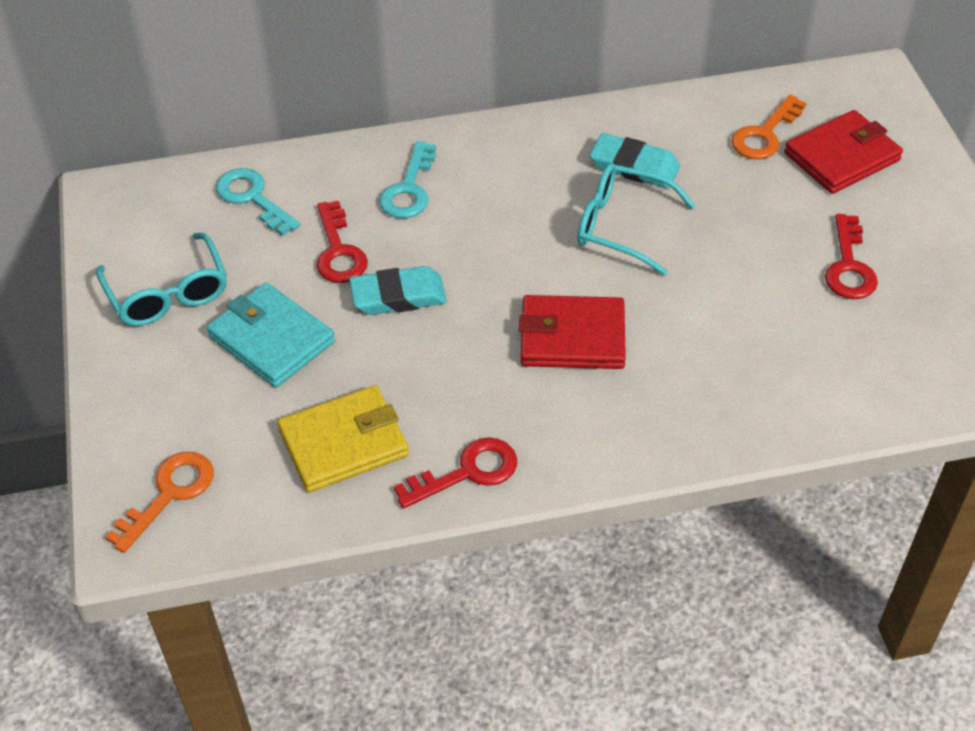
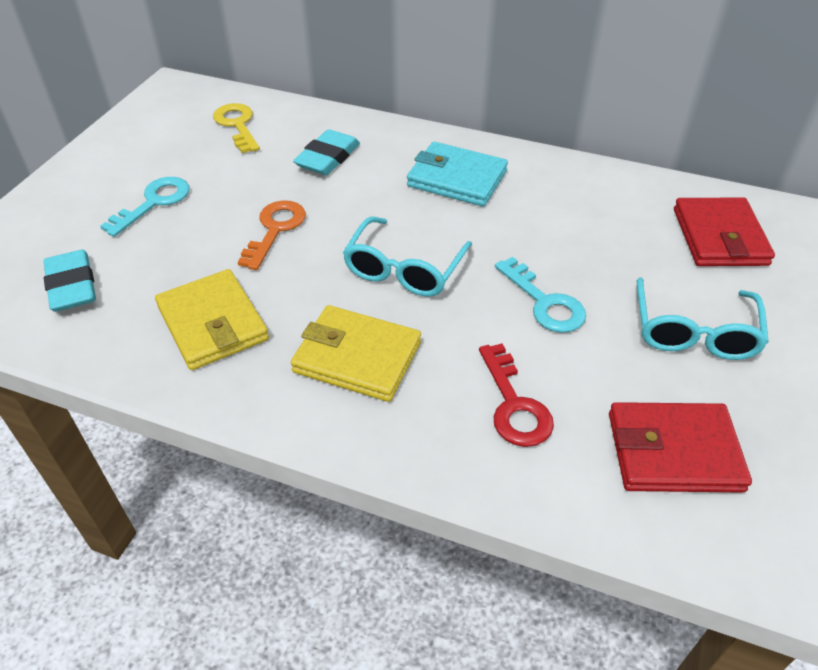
orange key: [105,452,214,553] [731,95,807,159] = 2 -> [238,200,306,270] = 1
red key: [317,201,368,283] [394,437,517,509] [825,214,878,299] = 3 -> [479,344,554,447] = 1
yellow key: none = 0 -> [213,103,260,153] = 1
yellow wallet: [277,385,409,492] = 1 -> [155,269,269,370] [291,305,421,402] = 2

